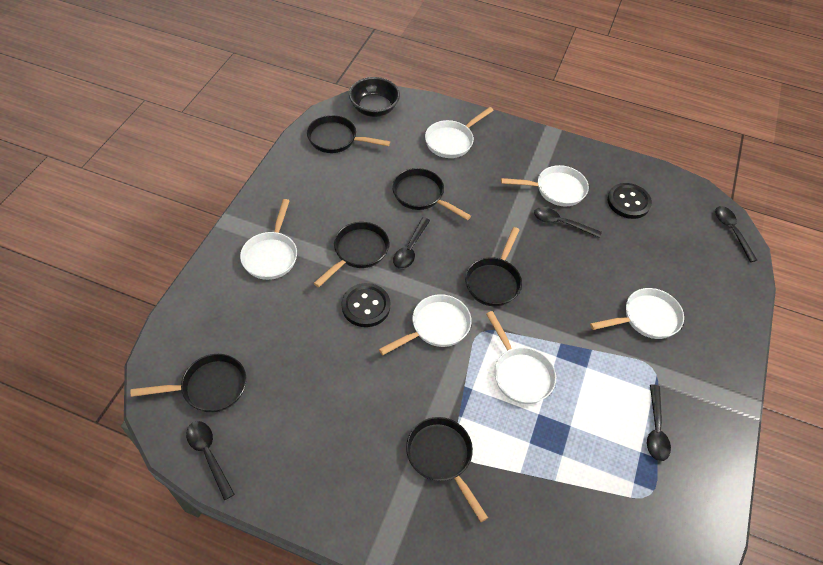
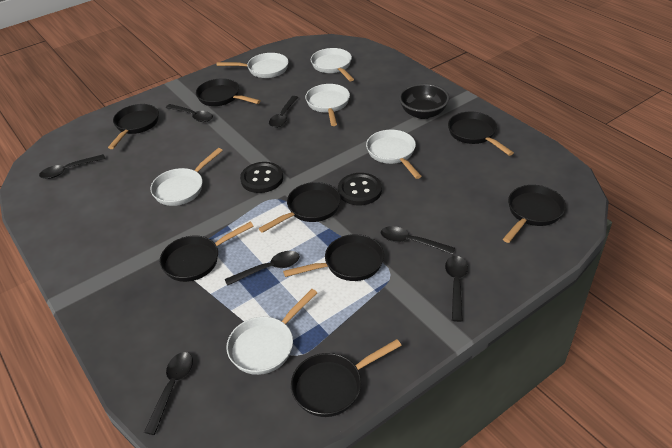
black pan: [131,354,246,413] [307,115,390,153] [313,222,389,288] [392,168,471,220] [406,417,488,522] [465,227,522,306] = 6 -> [108,104,159,149] [160,222,254,282] [196,78,261,106] [259,182,341,233] [283,234,384,281] [291,339,402,417] [448,111,514,156] [503,185,566,243] = 8
black spoon: [186,421,235,500] [393,217,430,269] [534,207,602,238] [647,384,671,461] [715,206,757,262] = 5 -> [39,154,106,179] [144,352,193,435] [166,104,213,122] [225,251,300,286] [269,96,298,128] [381,226,455,254] [445,256,468,322] = 7

